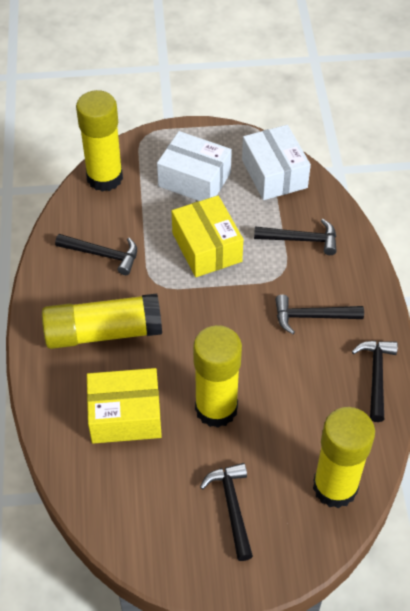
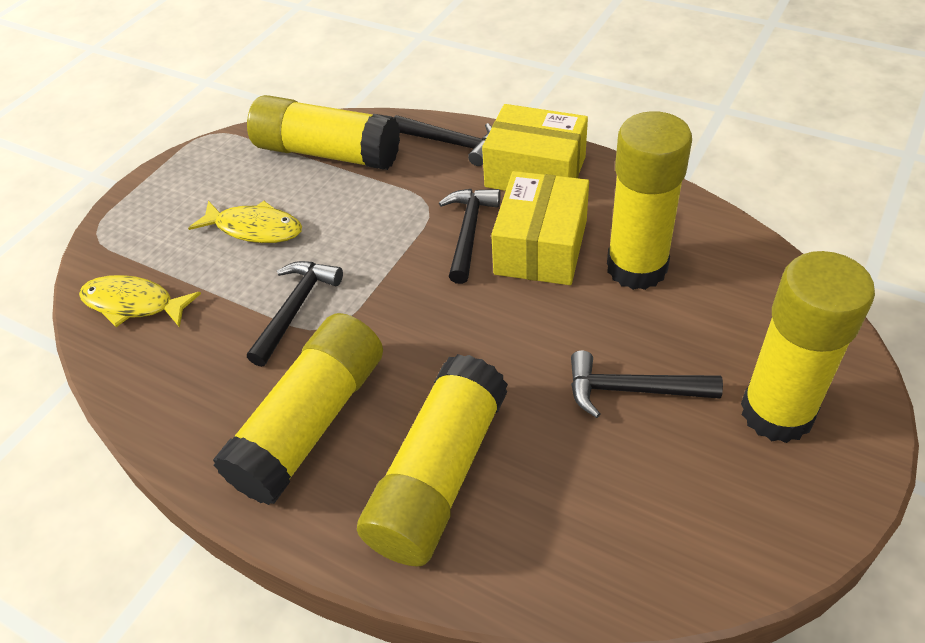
black hammer: [55,234,137,275] [200,463,253,561] [254,219,337,255] [275,295,364,334] [352,341,398,422] = 5 -> [247,261,343,367] [395,115,492,166] [439,189,501,284] [571,351,723,418] = 4
white box: [157,131,232,201] [242,125,311,200] = 2 -> none = 0
yellow fish: none = 0 -> [79,275,201,328] [188,201,302,243] = 2
yellow glue stick: [42,293,162,349] [76,90,123,192] [193,325,242,428] [313,407,375,508] = 4 -> [213,313,383,505] [247,95,400,170] [357,354,508,567] [607,111,692,290] [741,251,875,443] = 5

